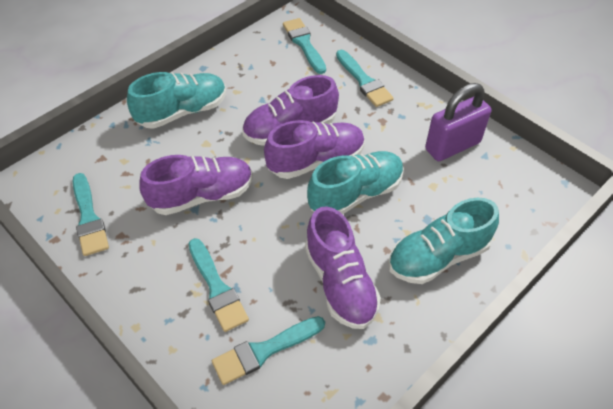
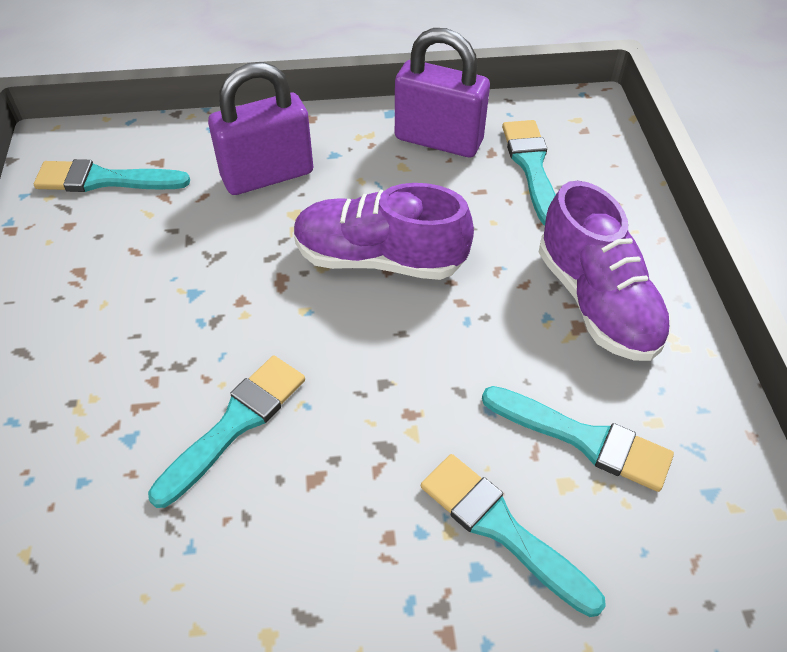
purple padlock: [425,83,491,161] = 1 -> [208,62,313,195] [395,28,490,157] = 2
purple shoe: [139,155,253,215] [242,75,339,146] [264,120,365,179] [305,206,381,329] = 4 -> [294,183,474,280] [539,181,671,361] = 2
turquoise shoe: [127,72,226,129] [307,151,404,214] [388,197,499,284] = 3 -> none = 0

